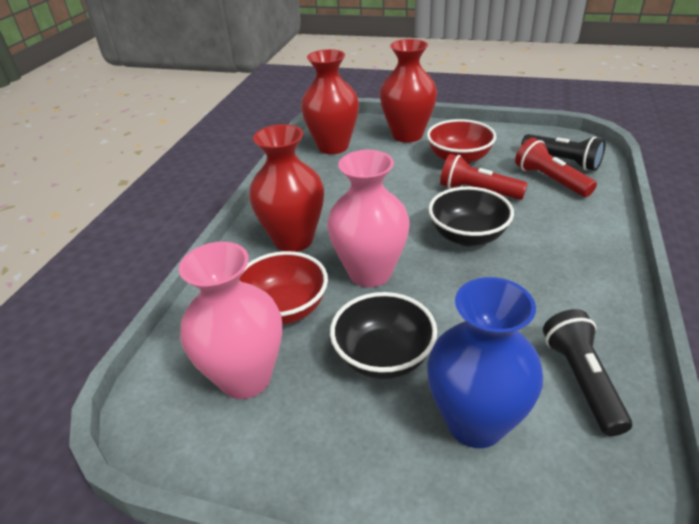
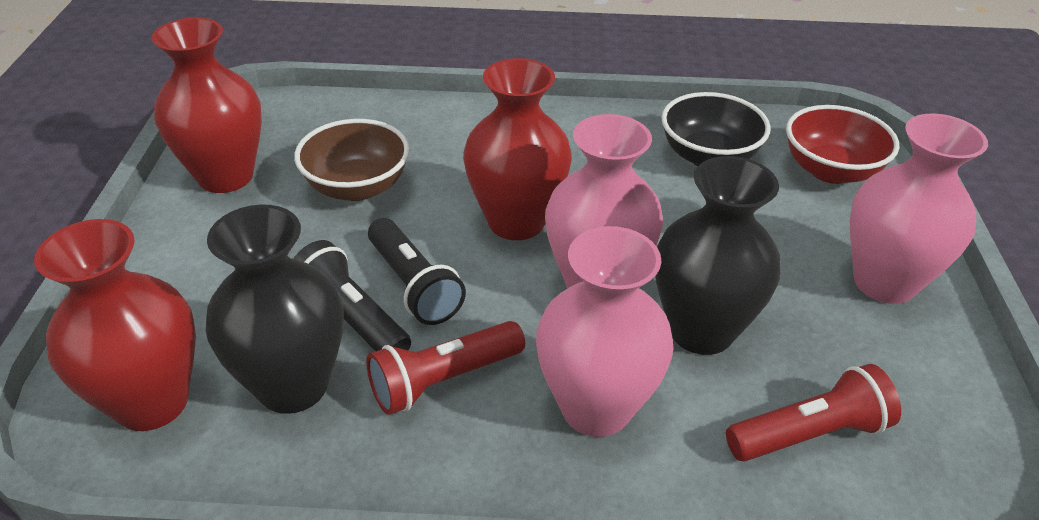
black bowl: [330,292,437,379] [428,187,514,246] = 2 -> [661,92,771,166] = 1
black vase: none = 0 -> [206,204,344,414] [655,156,781,355] = 2
blue vase: [427,277,543,448] = 1 -> none = 0
brown bowl: none = 0 -> [294,119,410,201] = 1
pink vase: [179,242,282,399] [327,150,410,287] = 2 -> [536,226,674,437] [545,114,663,289] [850,113,988,304] = 3
red bowl: [239,251,328,325] [427,119,496,164] = 2 -> [786,105,899,184] = 1

